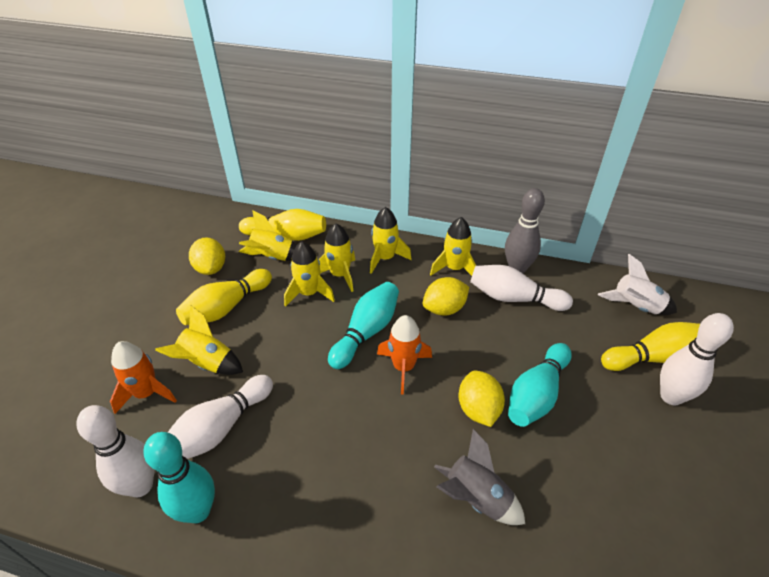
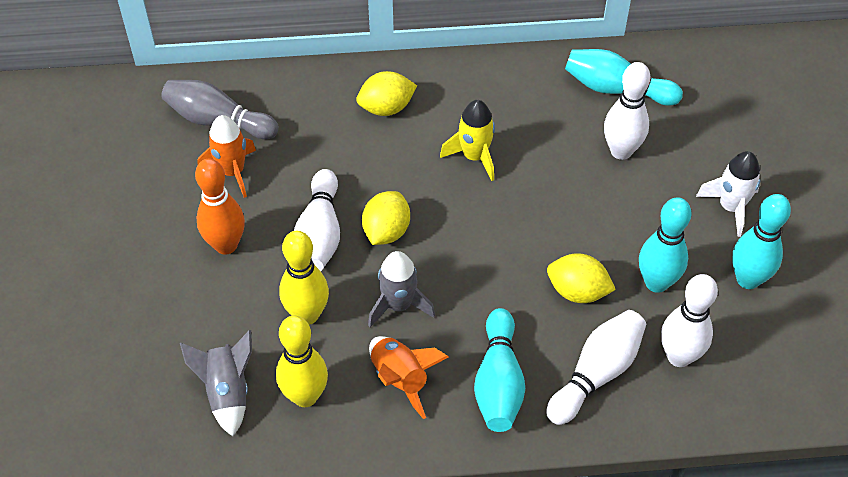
grey rocket: [434,429,525,525] = 1 -> [180,330,252,436] [368,251,435,327] = 2
orange bowling pin: none = 0 -> [195,158,245,255] = 1
turquoise bowling pin: [143,432,215,523] [328,282,399,369] [508,343,572,427] = 3 -> [474,308,525,432] [565,49,683,106] [639,197,692,293] [732,194,791,289] = 4
yellow bowling pin: [176,269,272,325] [239,209,326,241] [601,322,700,371] = 3 -> [276,316,328,407] [279,231,329,325] = 2
yellow rocket: [155,305,243,375] [239,210,297,261] [284,241,335,307] [318,223,355,292] [370,207,412,274] [430,217,476,276] = 6 -> [440,100,495,181] = 1

